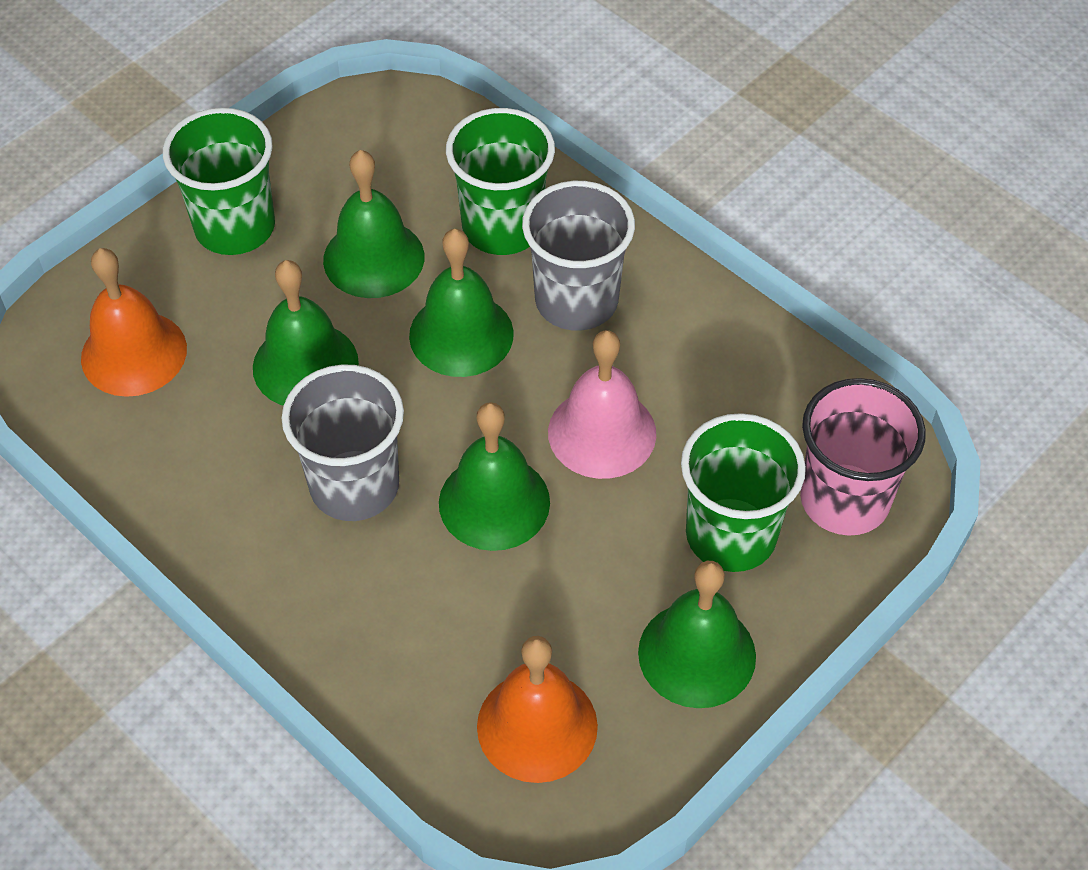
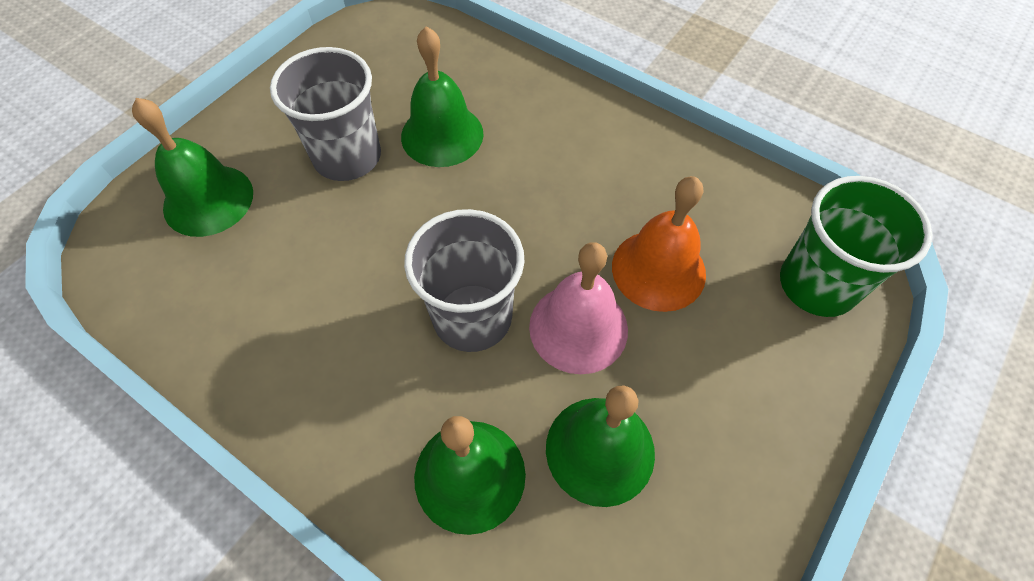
green bell: [253,260,359,406] [323,150,424,298] [409,229,514,377] [439,402,550,551] [638,561,756,708] = 5 -> [132,98,253,237] [401,26,483,167] [414,416,526,535] [546,386,655,507] = 4
green cup: [163,108,275,255] [446,108,555,255] [681,413,806,572] = 3 -> [780,176,932,317] = 1
orange bell: [81,248,187,397] [477,636,598,783] = 2 -> [612,176,706,312] = 1
pink cup: [800,378,926,536] = 1 -> none = 0

